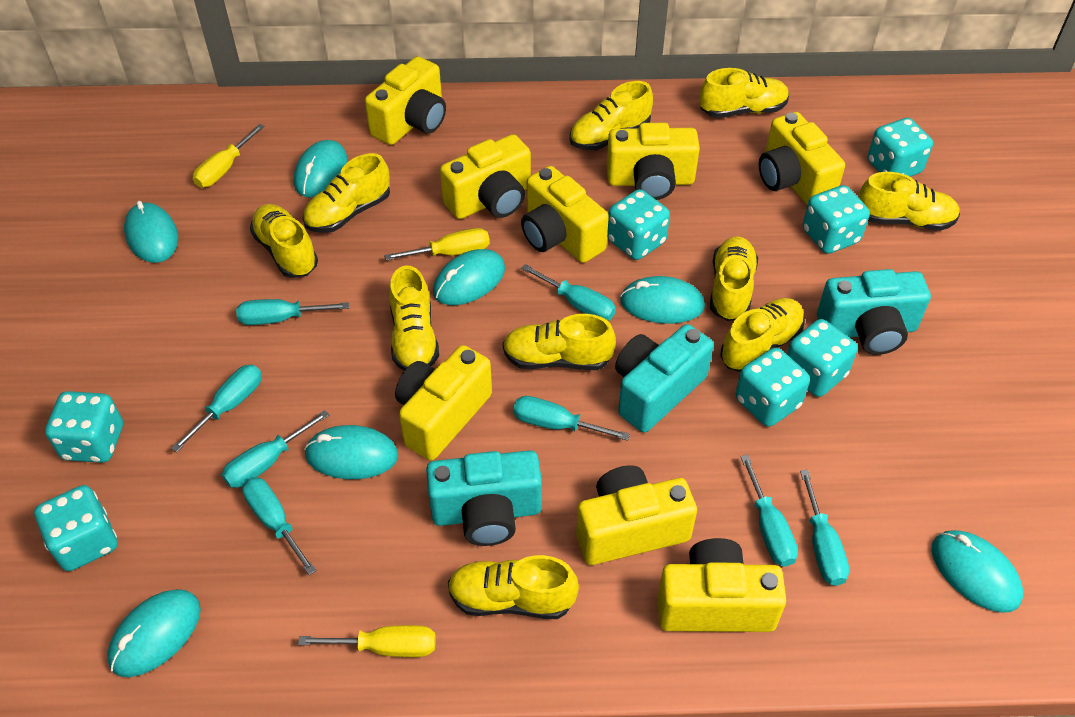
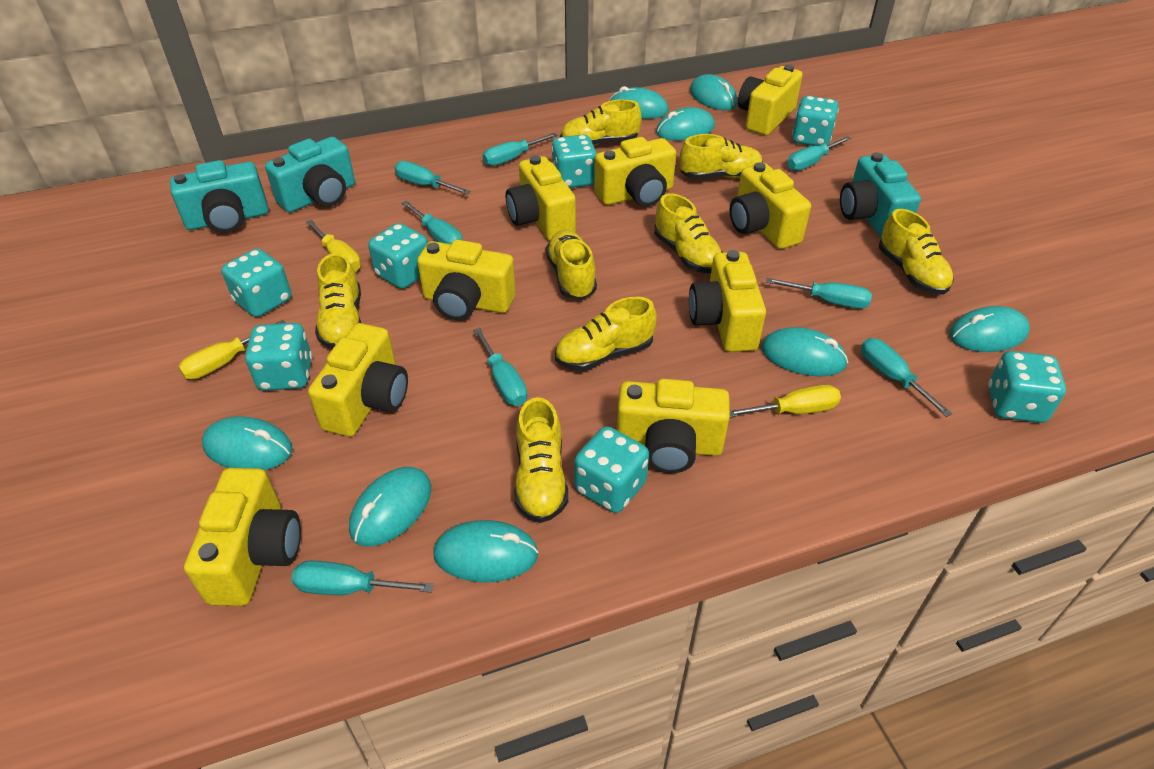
turquoise mouse: [107,589,201,677] [124,201,178,263] [294,140,348,197] [304,425,398,479] [433,249,505,305] [620,276,705,324] [931,530,1023,613] = 7 -> [202,416,293,470] [349,467,431,546] [433,520,538,582] [609,86,668,119] [656,107,715,141] [690,74,737,110] [761,327,848,376] [949,306,1030,352] = 8
yellow camera: [365,56,446,145] [395,345,492,461] [440,134,531,219] [521,166,609,263] [576,465,697,565] [607,123,700,200] [658,538,786,632] [759,112,845,205] = 8 -> [184,468,301,606] [308,323,408,437] [417,240,516,320] [506,155,576,241] [594,137,676,207] [617,379,730,473] [689,250,766,352] [730,162,811,249] [738,65,803,136] = 9
yellow shoe: [250,204,318,278] [303,153,390,233] [389,266,439,371] [448,555,579,619] [503,314,616,370] [569,81,653,150] [700,68,789,118] [710,236,758,321] [720,298,805,372] [858,172,960,231] = 10 -> [315,253,361,349] [514,397,568,523] [546,230,597,299] [555,296,657,371] [560,99,641,146] [654,193,723,273] [680,134,763,179] [879,209,954,294] = 8

